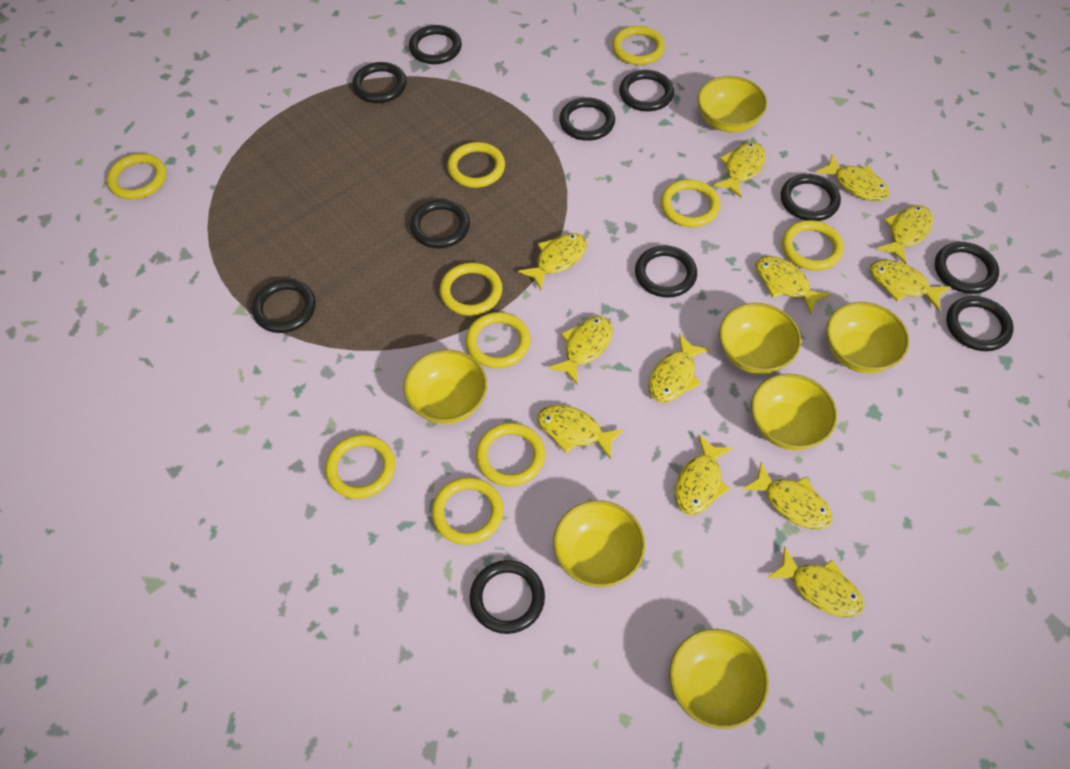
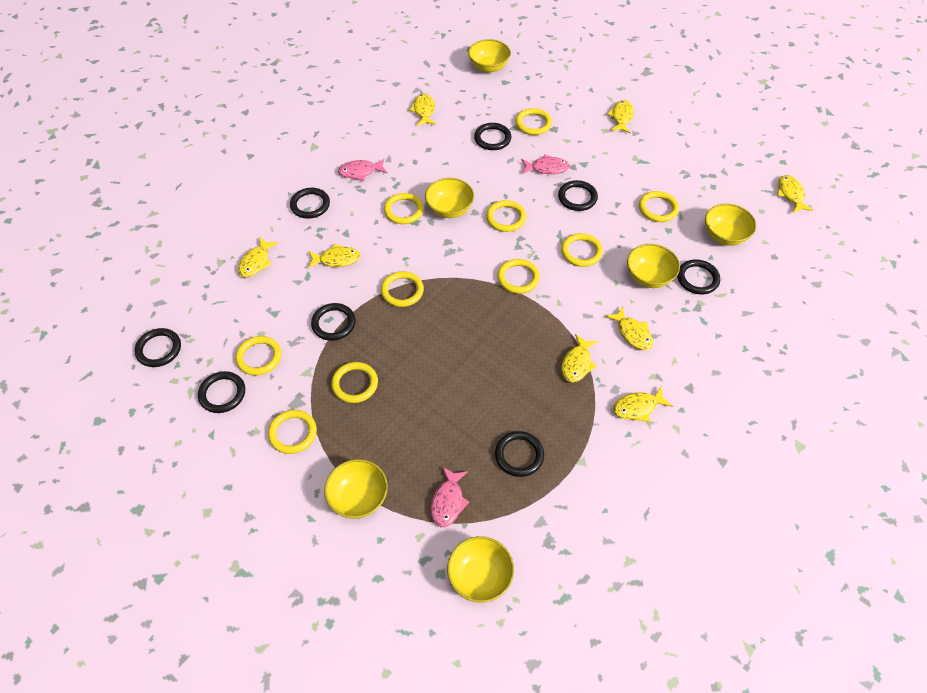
black ring: [252,279,316,333] [352,62,407,103] [409,25,462,64] [410,199,470,248] [470,560,545,634] [559,97,615,141] [619,70,674,111] [635,246,697,298] [781,174,841,221] [935,242,999,294] [946,296,1014,351] = 11 -> [134,328,181,367] [198,371,245,413] [290,188,330,219] [311,303,356,341] [474,123,511,150] [495,431,544,477] [558,180,598,211] [677,259,720,294] = 8
pink fish: none = 0 -> [338,158,387,181] [431,466,469,527] [521,155,570,174] = 3
yellow bowl: [404,350,487,424] [553,500,645,587] [669,629,769,729] [697,76,767,133] [719,303,801,374] [751,374,837,450] [826,302,909,373] = 7 -> [324,459,388,519] [425,178,474,218] [447,536,514,603] [468,39,511,73] [627,244,680,288] [705,204,756,246] = 6
yellow fish: [518,233,587,290] [537,405,624,460] [548,316,613,384] [648,334,710,403] [675,435,733,515] [713,142,766,197] [742,462,833,530] [756,256,831,314] [767,546,864,617] [815,154,890,201] [869,260,951,311] [876,205,933,264] = 12 -> [238,237,279,278] [308,244,361,269] [409,93,436,126] [562,334,598,383] [605,307,653,351] [607,100,634,133] [613,386,673,422] [777,175,813,213] = 8

